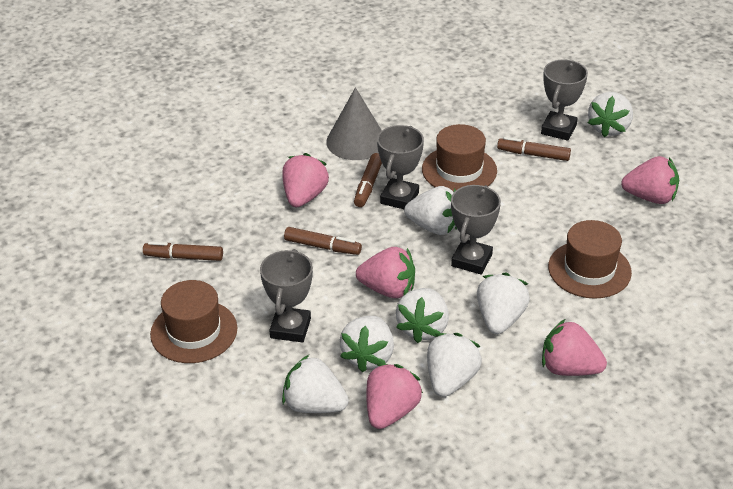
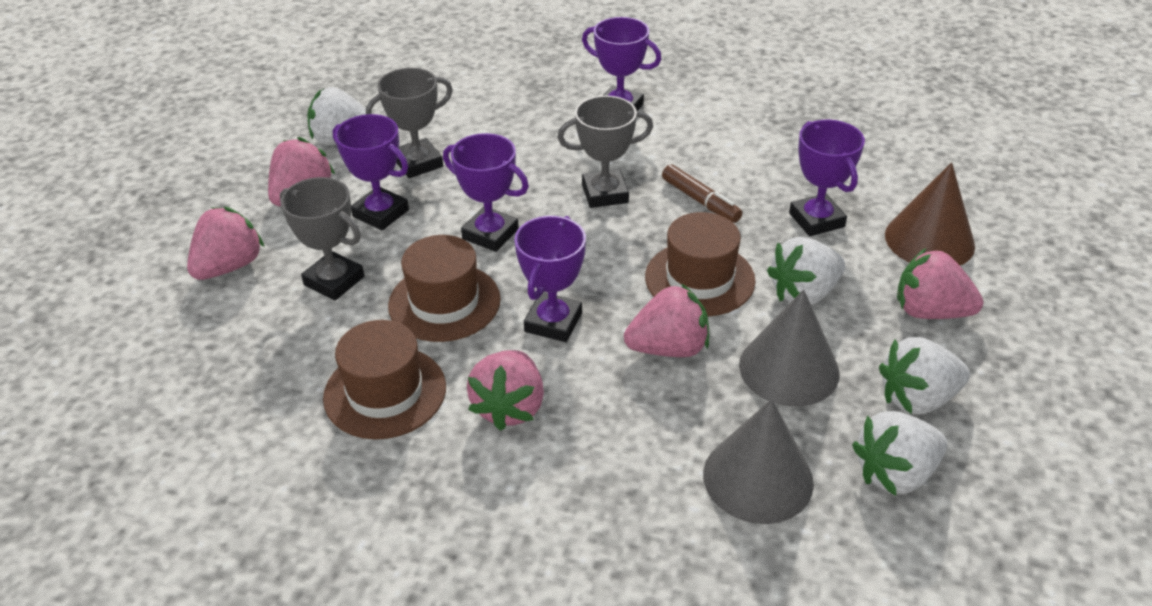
brown cone: none = 0 -> [885,162,975,265] = 1
brown marker: [143,242,223,261] [284,227,362,255] [354,153,382,207] [497,137,571,161] = 4 -> [662,164,742,223] = 1
grey cone: [326,87,382,160] = 1 -> [703,399,814,524] [739,289,840,407] = 2
grey trophy: [260,249,313,343] [377,125,424,209] [451,185,501,275] [541,59,588,141] = 4 -> [280,177,364,300] [366,68,453,178] [557,96,653,208] = 3
purple trophy: none = 0 -> [333,114,409,230] [443,133,529,252] [514,216,586,342] [582,17,661,111] [789,120,865,236] = 5
white strawberry: [282,355,349,413] [340,316,394,372] [396,288,449,343] [404,186,457,235] [427,333,482,397] [477,272,530,334] [588,92,633,137] = 7 -> [307,87,366,145] [767,237,845,305] [852,411,947,496] [879,337,970,414] = 4

